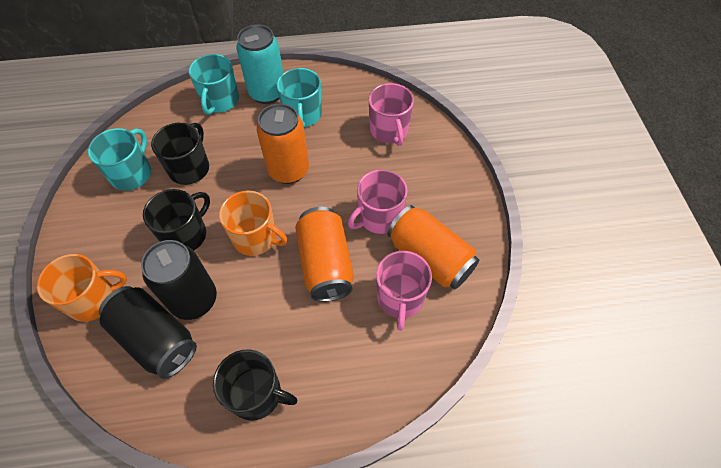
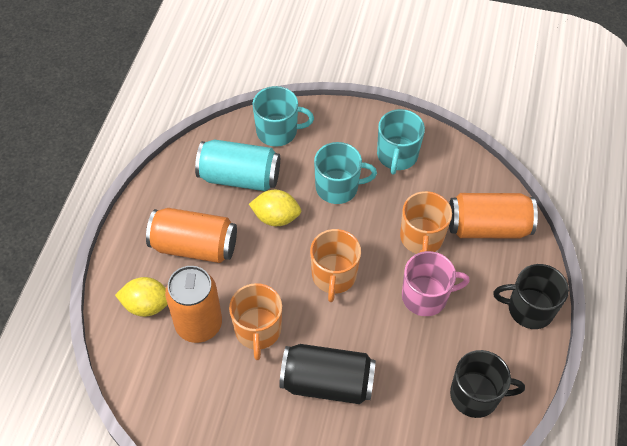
black can: [99,286,197,379] [141,240,217,320] = 2 -> [279,344,376,404] = 1
black mug: [143,189,210,251] [151,123,209,185] [213,349,298,421] = 3 -> [450,350,525,418] [493,264,569,329] = 2
orange mug: [37,254,127,322] [219,191,287,256] = 2 -> [229,283,282,360] [310,229,361,302] [400,191,452,254] = 3
pink mug: [348,169,408,234] [369,83,414,146] [376,251,432,331] = 3 -> [402,251,470,316] = 1
yellow lemon: none = 0 -> [115,277,168,317] [249,190,301,226] = 2

